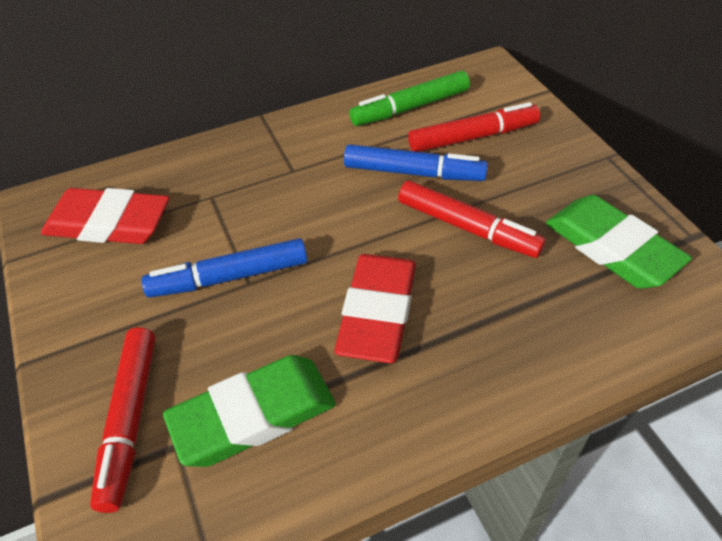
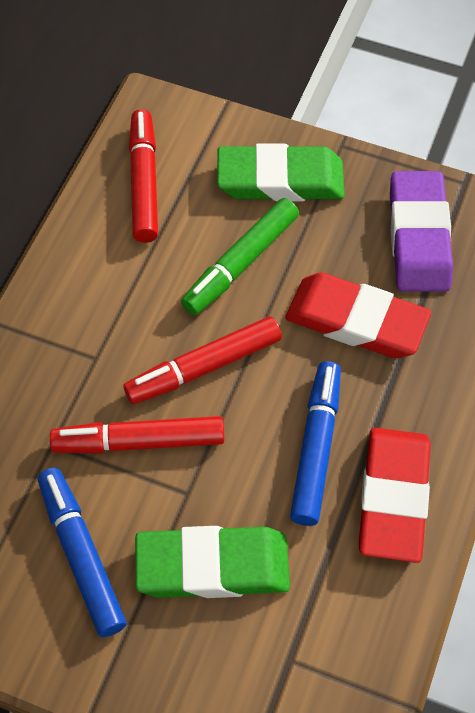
purple eraser: none = 0 -> [390,171,453,292] = 1

